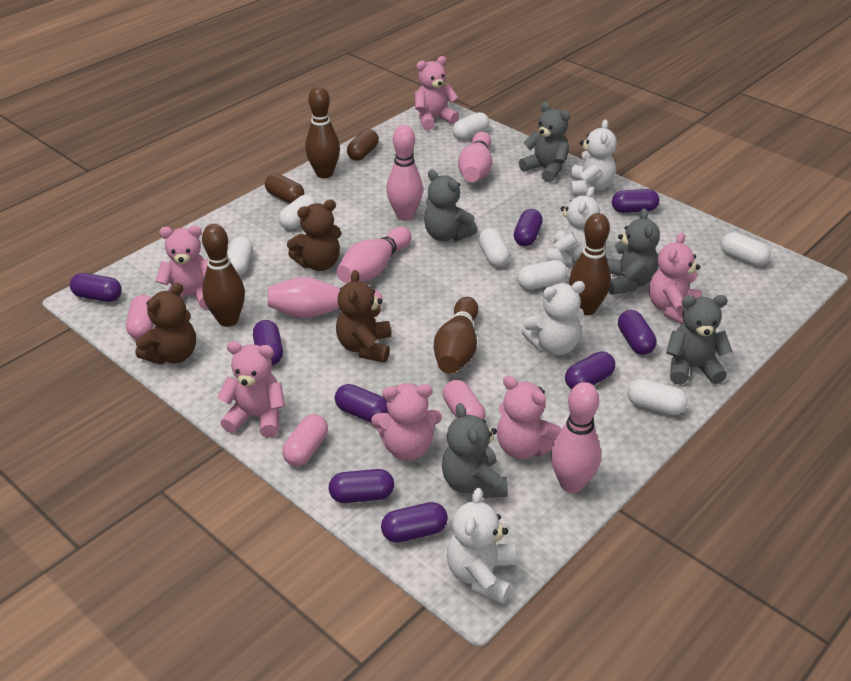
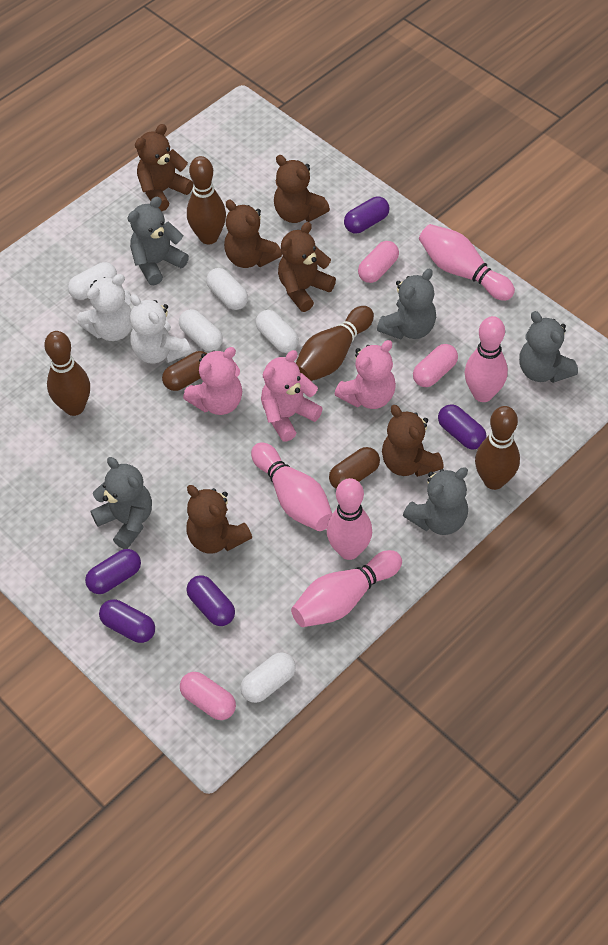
brown teddy bear: [136,283,196,365] [287,199,341,271] [336,270,391,363] = 3 -> [135,124,193,211] [187,485,252,554] [224,200,282,268] [274,155,330,223] [278,222,336,312] [382,405,444,477] = 6
pink teddy bear: [156,225,208,309] [217,341,285,438] [371,383,442,461] [415,56,460,130] [497,376,562,459] [649,233,702,324] = 6 -> [183,347,242,415] [261,350,323,442] [335,340,396,409] = 3
purple capsule: [70,273,122,302] [253,320,283,365] [329,469,394,503] [335,384,389,423] [381,502,448,543] [514,209,543,246] [565,351,615,389] [612,189,659,213] [618,310,657,355] = 9 -> [85,549,141,594] [99,599,155,643] [187,575,235,626] [344,197,390,233] [438,404,486,449] = 5
white capsule: [227,236,253,276] [279,195,317,230] [452,112,489,140] [478,228,510,267] [517,260,567,290] [627,379,688,415] [721,232,771,266] = 7 -> [68,262,117,300] [179,309,223,351] [206,268,248,310] [240,652,296,703] [256,310,299,353] = 5
white teddy bear: [447,488,516,604] [521,281,585,355] [547,187,600,265] [569,120,617,195] = 4 -> [77,274,132,341] [130,294,191,364] = 2

